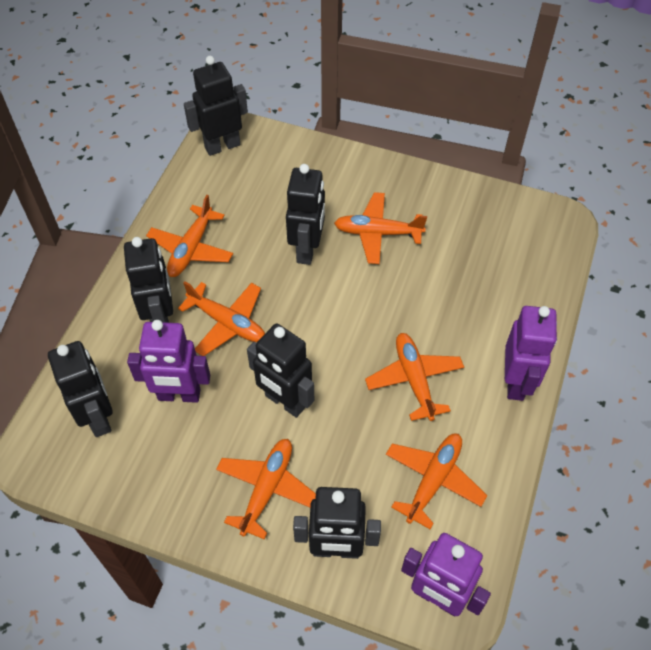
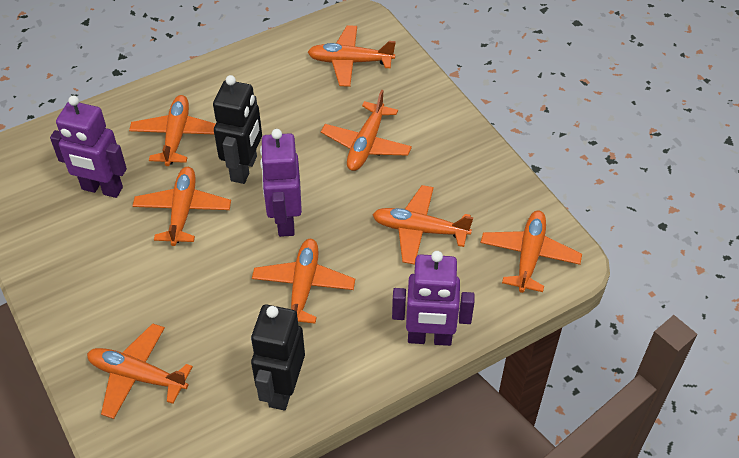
black robot: [48,341,113,437] [124,237,173,323] [184,56,248,156] [247,324,314,418] [286,164,325,265] [293,487,381,559] = 6 -> [213,75,262,184] [251,304,305,410] = 2
orange plane: [146,195,233,277] [178,281,265,356] [216,439,316,539] [334,192,427,264] [365,333,464,421] [386,434,487,529] = 6 -> [87,323,193,419] [129,95,216,166] [133,167,231,246] [252,239,355,324] [308,25,396,87] [321,89,412,171] [372,185,473,265] [481,211,582,293] = 8

